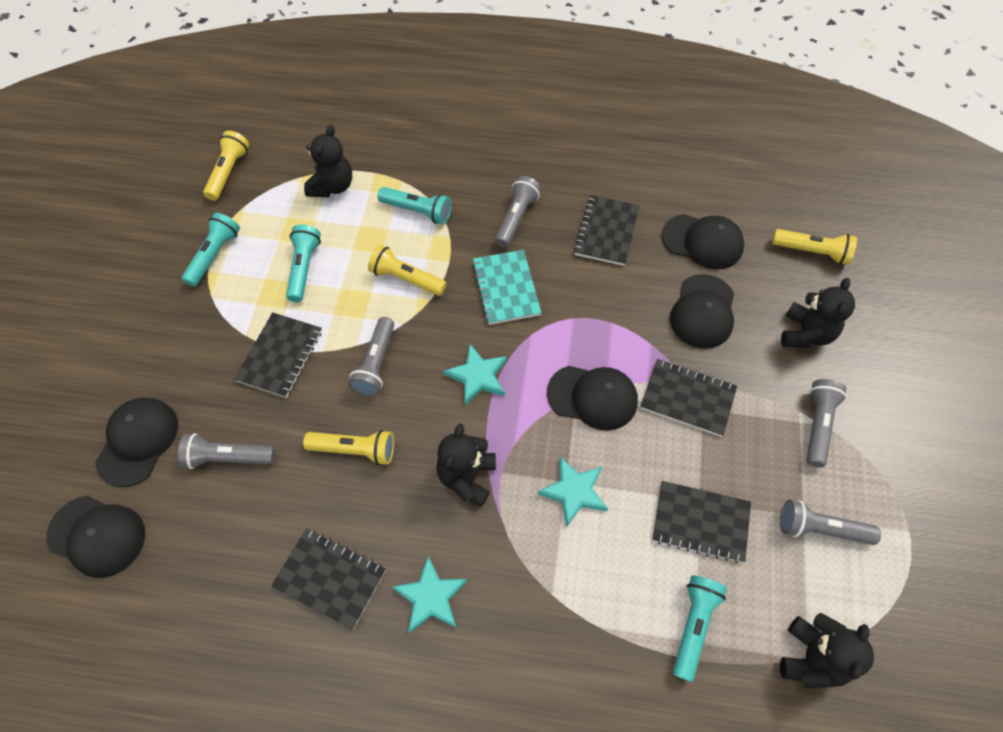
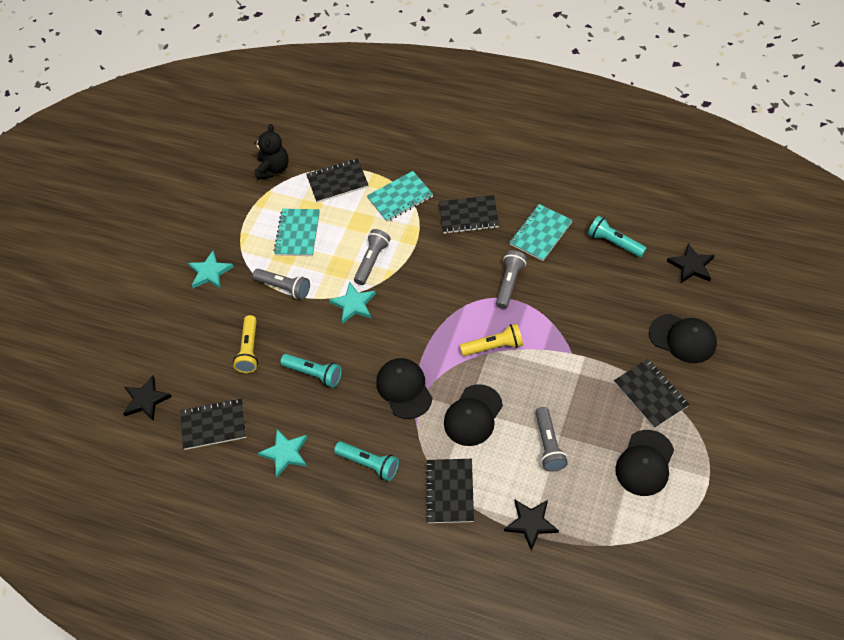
black cap: [46,495,145,578] [95,398,178,487] [547,366,638,431] [662,214,744,270] [670,274,734,349] = 5 -> [376,358,433,419] [444,384,503,446] [615,430,674,496] [649,314,717,363] = 4
black star: none = 0 -> [123,376,172,421] [504,499,559,551] [667,243,715,283] = 3
black teddy bear: [304,125,352,197] [436,424,496,507] [780,613,874,688] [781,278,855,348] = 4 -> [254,124,289,180] = 1
grey flashlight: [178,433,275,469] [348,317,394,396] [495,176,541,247] [780,500,881,545] [807,379,847,467] = 5 -> [253,269,310,299] [354,229,390,285] [496,250,527,309] [536,407,568,472] = 4
turquoise flashlight: [181,213,240,287] [286,224,321,302] [377,187,452,224] [673,575,727,682] = 4 -> [280,354,342,388] [334,441,399,481] [588,216,647,257] = 3
turquoise notebook: [472,250,541,325] = 1 -> [273,209,320,256] [367,171,433,222] [509,204,573,261] = 3
yellow flashlight: [203,131,249,201] [303,430,394,465] [368,245,447,296] [772,229,857,265] = 4 -> [233,315,258,373] [460,324,523,356] = 2

